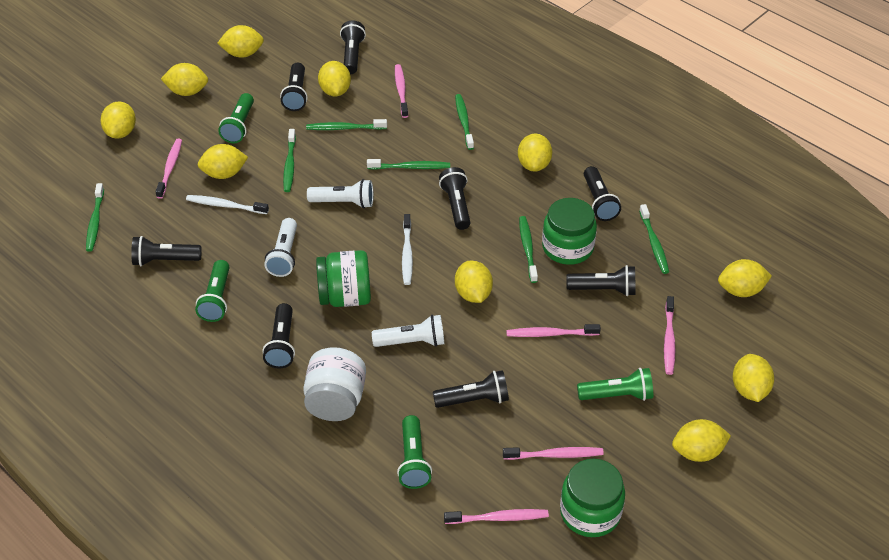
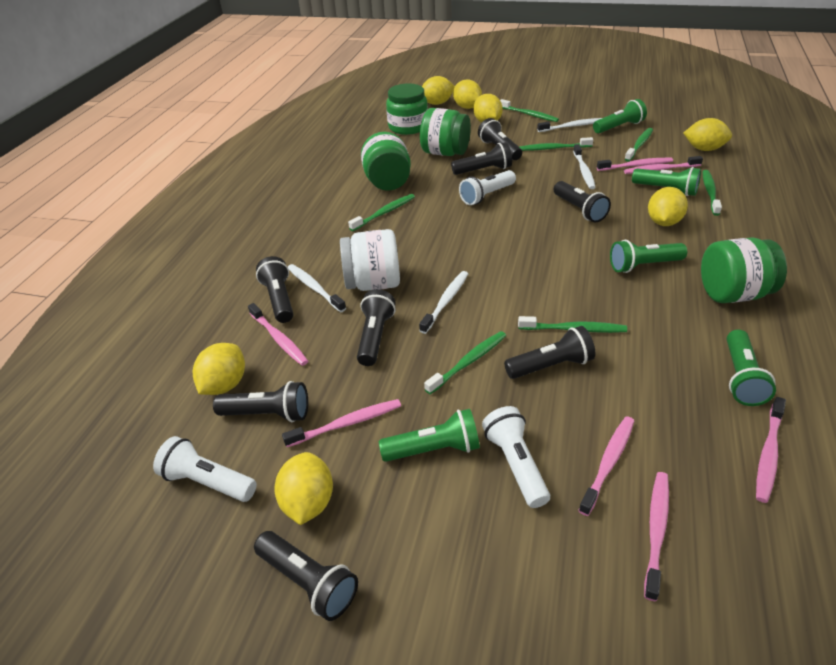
green flashlight: [195,260,230,322] [218,93,254,143] [397,415,432,489] [577,368,653,401] = 4 -> [379,409,480,462] [593,99,647,133] [610,240,687,273] [632,167,701,196] [727,329,776,406] = 5
green jar: [316,250,371,307] [542,198,597,265] [560,459,625,537] = 3 -> [361,132,411,191] [386,83,428,135] [420,108,471,156] [701,237,787,303] = 4
pink toothbrush: [155,139,182,199] [395,64,408,118] [444,509,549,524] [503,447,604,460] [506,324,601,337] [664,296,675,375] = 6 -> [248,303,308,366] [282,399,401,447] [578,416,634,516] [597,158,673,171] [624,156,703,174] [644,472,669,601] [756,397,786,503] = 7
white toothbrush: [186,195,269,214] [402,214,413,285] = 2 -> [288,264,346,312] [419,271,468,334] [537,118,602,132] [573,144,596,189] = 4
yellow lemon: [100,102,136,139] [161,63,208,96] [198,144,248,179] [218,25,264,58] [318,61,351,96] [455,260,493,303] [518,134,552,172] [672,419,731,462] [718,259,772,297] [733,354,774,402] = 10 -> [193,343,245,395] [274,452,333,525] [422,76,455,105] [453,79,482,109] [473,94,503,123] [648,187,688,226] [683,118,732,151] = 7

